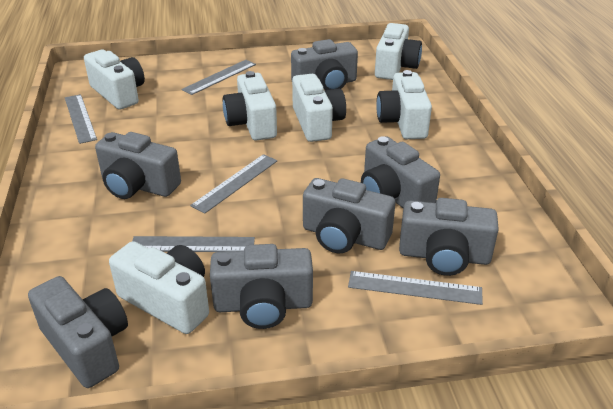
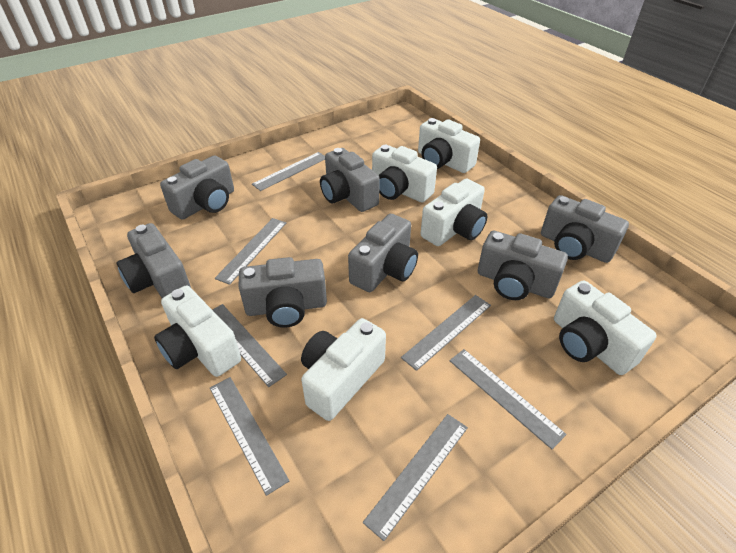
grey ruler: [65,94,97,144] [132,236,255,252] [181,60,256,95] [190,154,277,214] [348,271,483,305] = 5 -> [210,377,289,496] [213,304,287,387] [215,218,286,285] [252,152,325,191] [363,414,468,541] [401,295,491,371] [449,349,567,449] = 7

